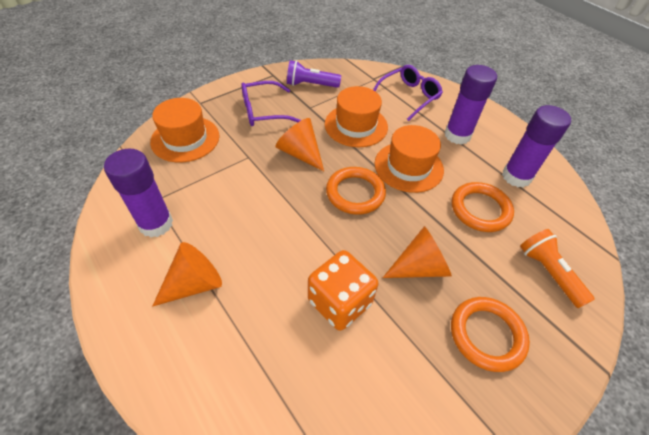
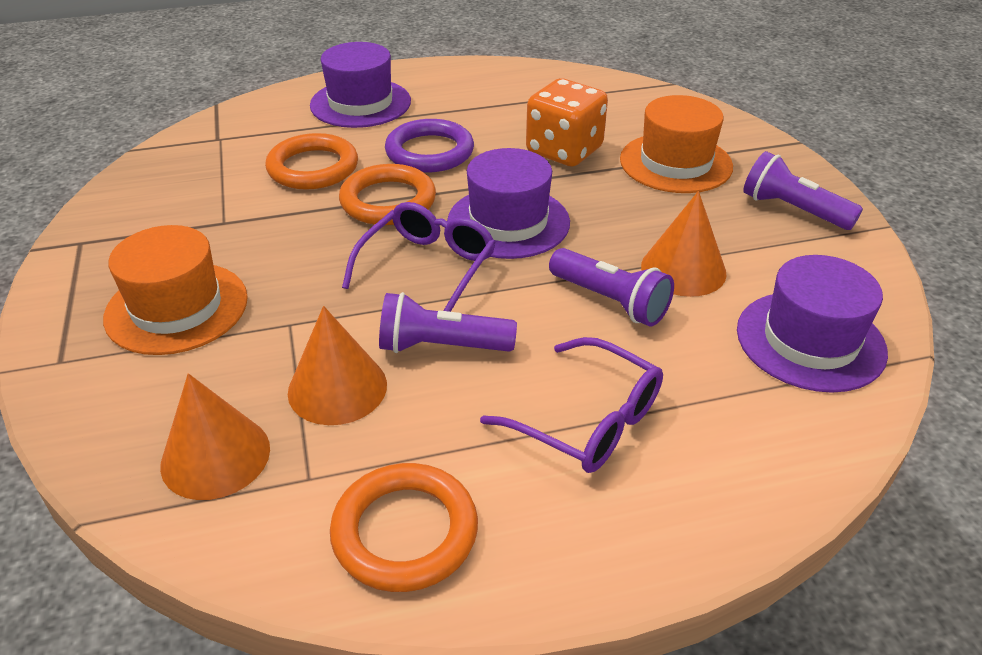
orange flashlight: [520,229,595,308] = 1 -> none = 0
orange hat: [150,98,220,162] [325,86,388,147] [375,125,444,193] = 3 -> [103,225,248,355] [620,95,733,193] = 2
purple flashlight: [287,60,341,88] = 1 -> [379,292,517,353] [549,248,674,326] [743,151,863,230] = 3
purple glue stick: [104,149,173,237] [444,65,497,145] [502,105,571,188] = 3 -> none = 0
purple hat: none = 0 -> [310,42,411,128] [447,148,570,259] [737,255,888,393] = 3
purple ring: none = 0 -> [385,119,474,172] = 1

